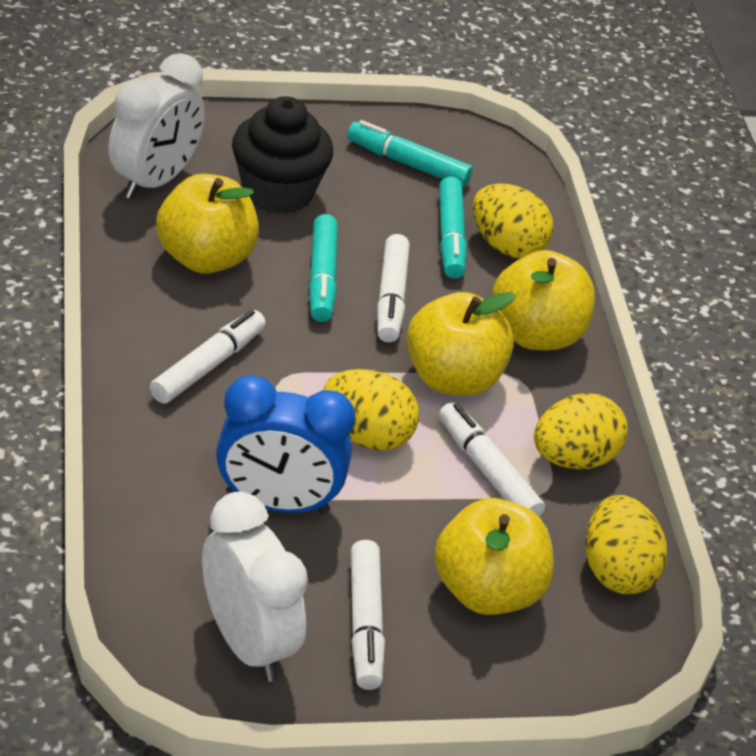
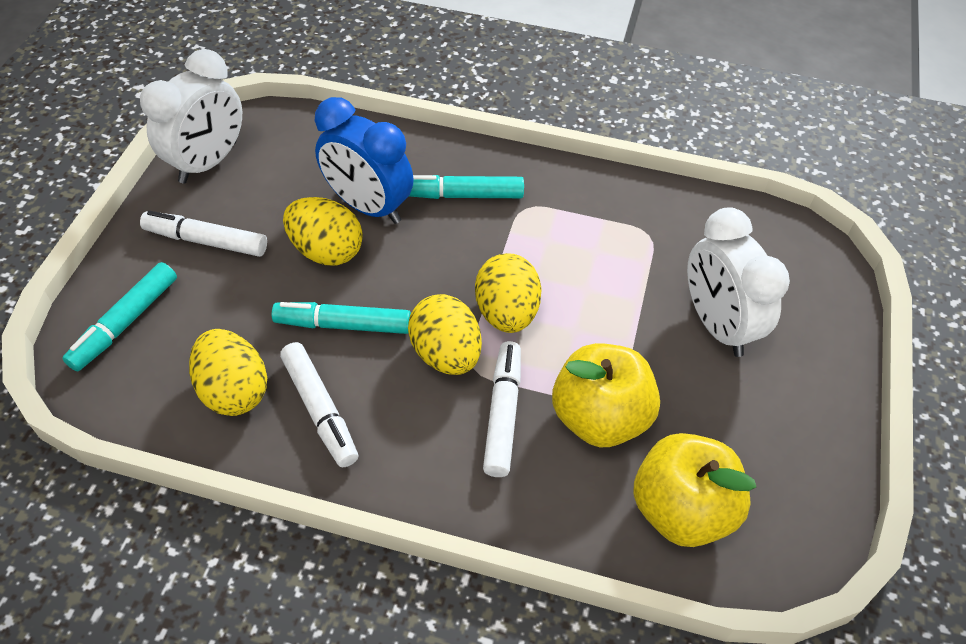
black cupcake: [232,96,333,214] = 1 -> none = 0
white marker: [150,310,266,404] [351,540,385,690] [377,234,410,342] [439,402,545,516] = 4 -> [140,211,267,257] [280,342,358,468] [483,341,521,477] = 3
yellow apple: [156,174,259,274] [407,292,515,396] [434,498,554,615] [492,250,595,350] = 4 -> [552,343,660,447] [633,433,756,547] = 2

